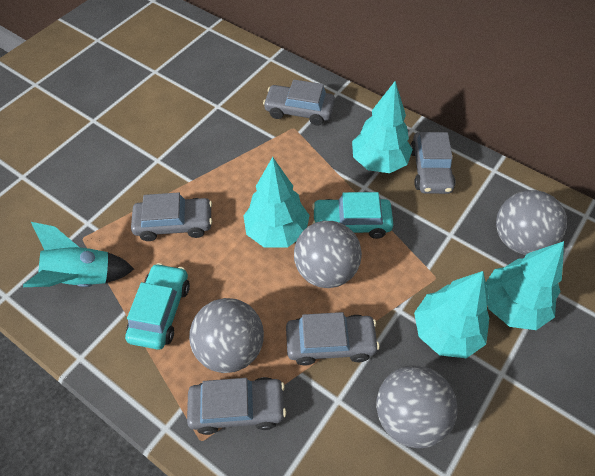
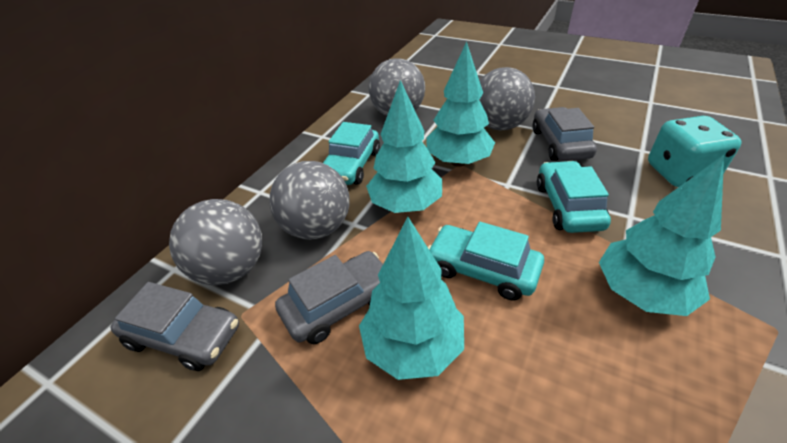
grey car: [131,192,212,241] [187,377,286,435] [263,80,335,126] [286,312,380,366] [410,132,456,194] = 5 -> [111,282,239,371] [275,251,383,344] [532,107,597,161] = 3
turquoise car: [125,263,190,350] [312,192,394,239] = 2 -> [322,122,380,185] [428,222,544,301] [537,161,611,233] = 3
turquoise dice: none = 0 -> [648,116,742,187] = 1
turquoise rocket: [23,222,134,287] = 1 -> none = 0

